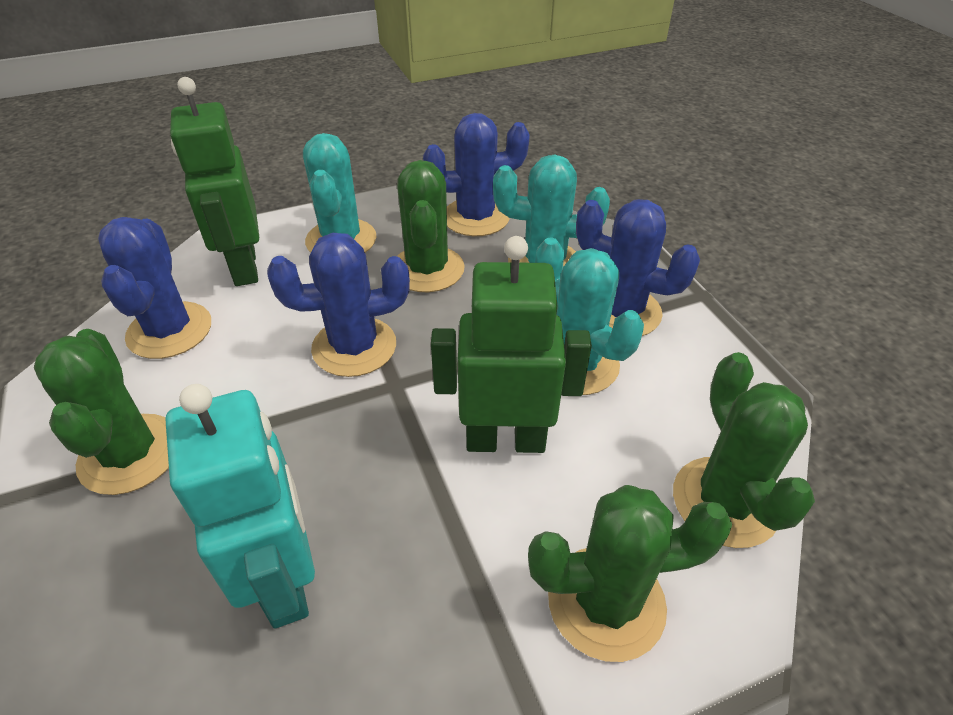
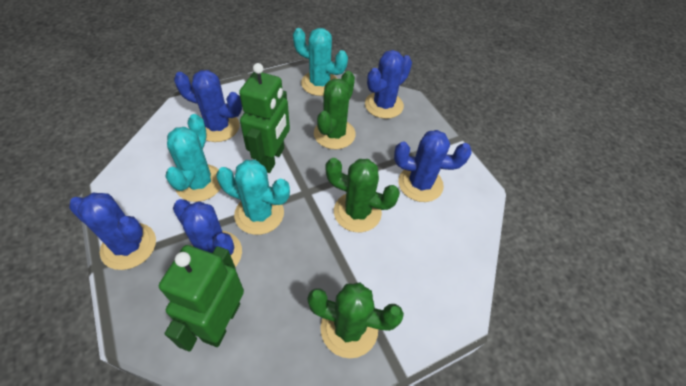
blue cactus: [98,217,211,359] [267,233,410,377] [423,113,530,236] [576,199,700,336] = 4 -> [69,193,156,270] [173,199,242,267] [174,70,242,142] [365,50,412,119] [394,130,472,202] = 5
green cactus: [34,329,169,495] [397,160,465,292] [528,485,732,662] [673,352,815,548] = 4 -> [307,282,404,358] [314,71,356,149] [325,158,400,232] = 3
turquoise robot: [165,384,315,629] = 1 -> none = 0

